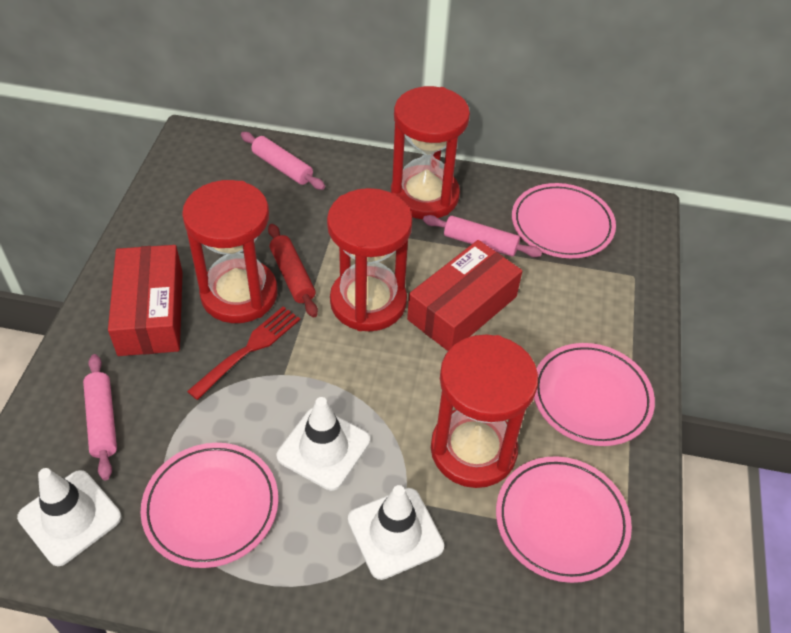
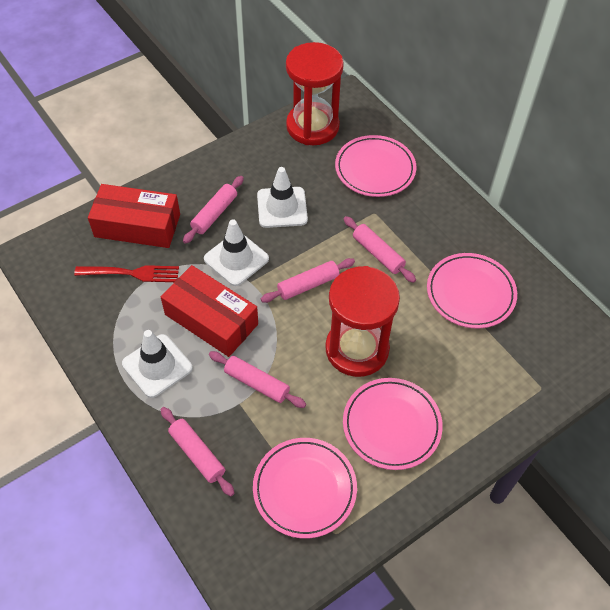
pink rolling pin: [83,354,117,480] [241,132,325,190] [423,215,542,257] = 3 -> [160,407,235,496] [183,176,244,244] [209,351,306,408] [261,258,355,303] [344,216,416,283] = 5
red hourglass: [182,180,278,323] [327,188,413,331] [391,86,470,219] [431,334,538,488] = 4 -> [286,42,344,145] [325,266,400,377] = 2
red rolling pin: [268,224,318,318] = 1 -> none = 0

